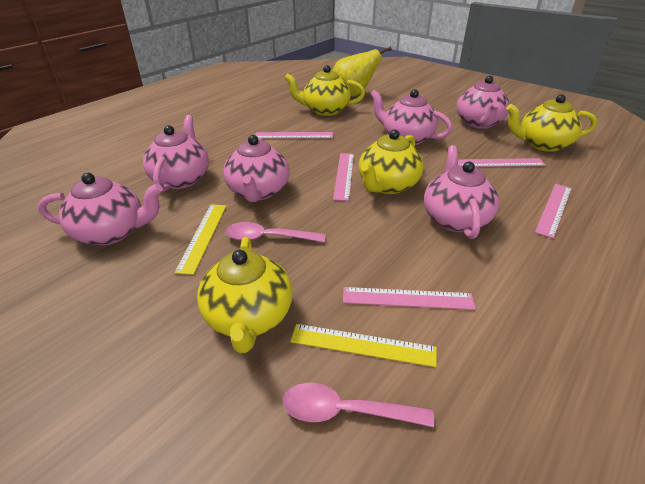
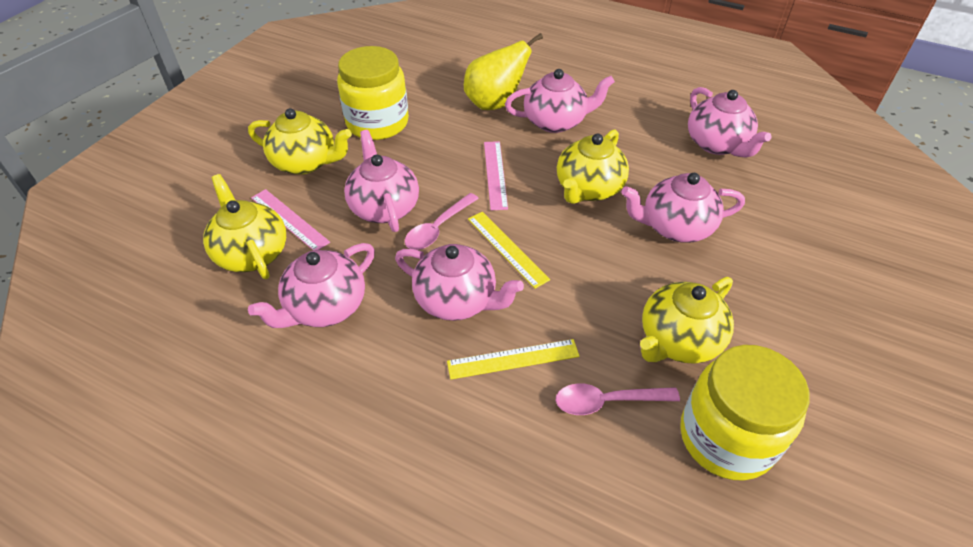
pink ruler: [255,132,333,139] [333,153,354,201] [343,287,476,310] [458,158,546,167] [535,184,572,239] = 5 -> [251,189,330,250] [484,141,508,210] = 2
yellow jar: none = 0 -> [337,46,409,140] [680,345,810,480] = 2

